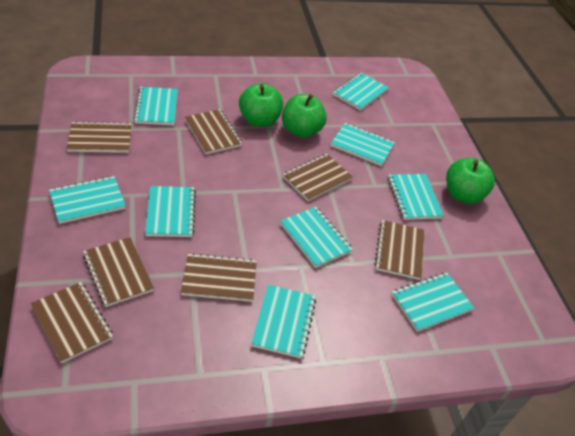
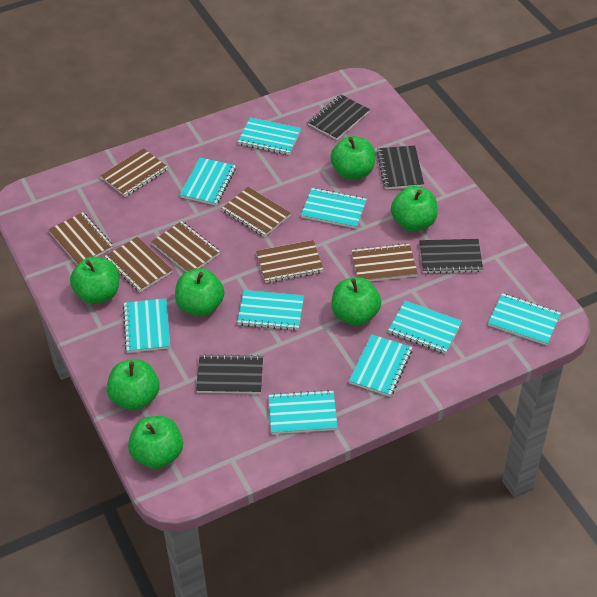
black notebook: none = 0 -> [196,354,263,394] [308,95,370,140] [377,145,424,189] [419,239,483,274] = 4
green apple: [239,83,283,127] [282,94,327,138] [446,158,495,204] = 3 -> [70,256,119,304] [107,359,160,410] [128,416,183,469] [175,268,224,316] [331,136,375,180] [331,277,381,326] [391,186,438,232] = 7

